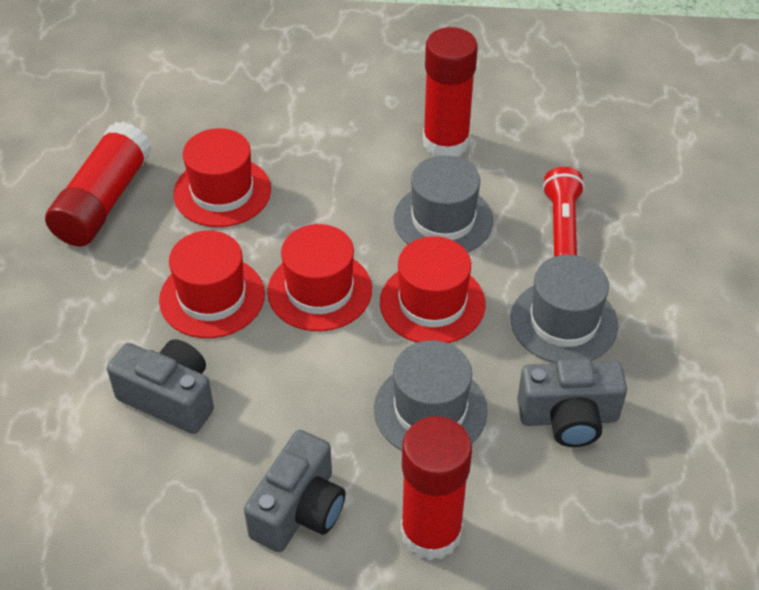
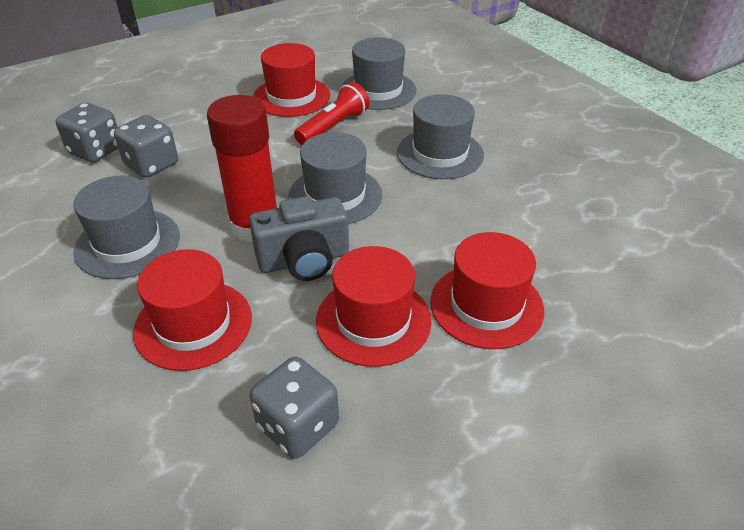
grey camera: [107,339,214,434] [244,430,346,552] [517,359,627,447] = 3 -> [249,196,349,281] = 1
grey dice: none = 0 -> [56,103,118,162] [114,115,178,178] [250,357,339,458] = 3
grey hat: [374,340,488,451] [394,155,493,253] [511,255,618,363] = 3 -> [74,176,180,279] [288,132,382,224] [341,37,416,110] [397,94,484,179] = 4
red glue stick: [45,122,152,247] [401,416,472,560] [423,27,478,156] = 3 -> [207,95,277,242] = 1

